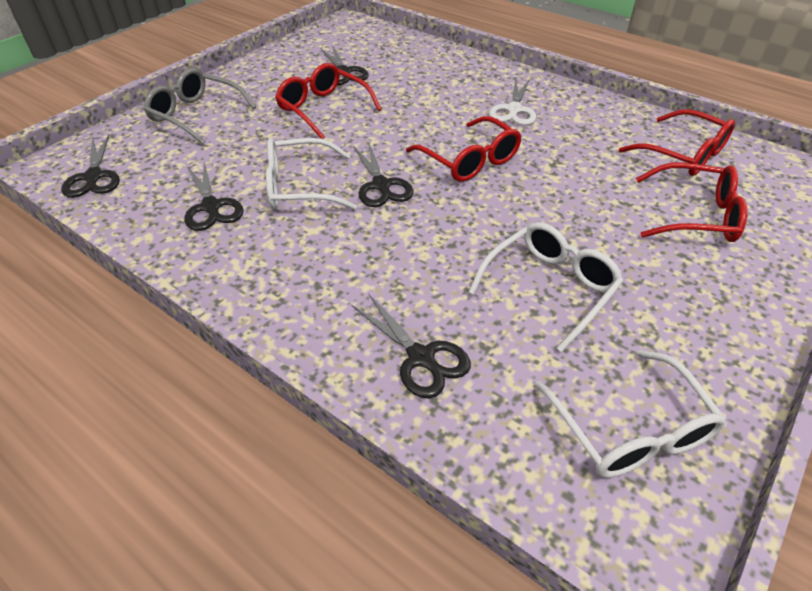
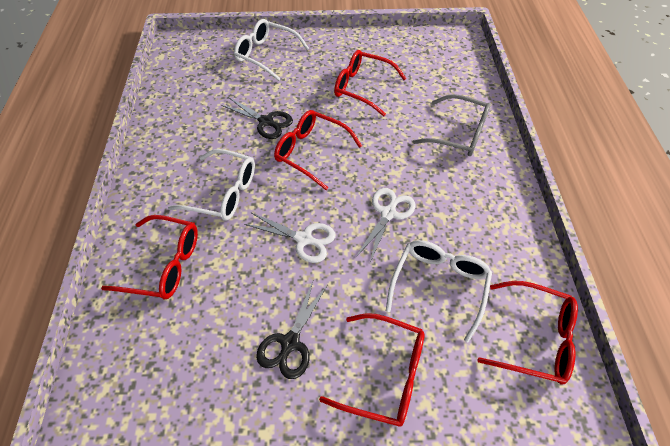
black scissors: [61,135,120,198] [185,162,244,231] [321,46,369,85] [351,293,471,399] [353,143,414,207] = 5 -> [221,97,293,139] [256,281,327,379] = 2
red glasses: [275,63,382,139] [406,116,522,182] [619,109,735,176] [636,162,747,242] = 4 -> [101,215,198,300] [274,110,362,190] [319,313,425,427] [334,50,407,116] [477,281,578,385] = 5
white scissors: [489,79,536,125] = 1 -> [244,213,336,263] [356,188,415,263] = 2

